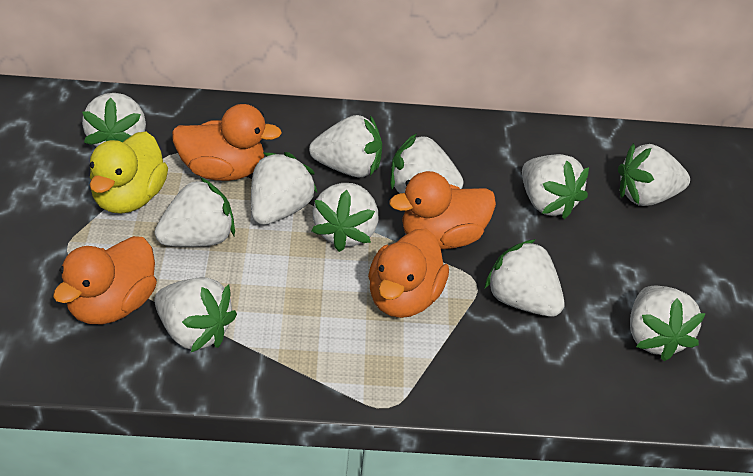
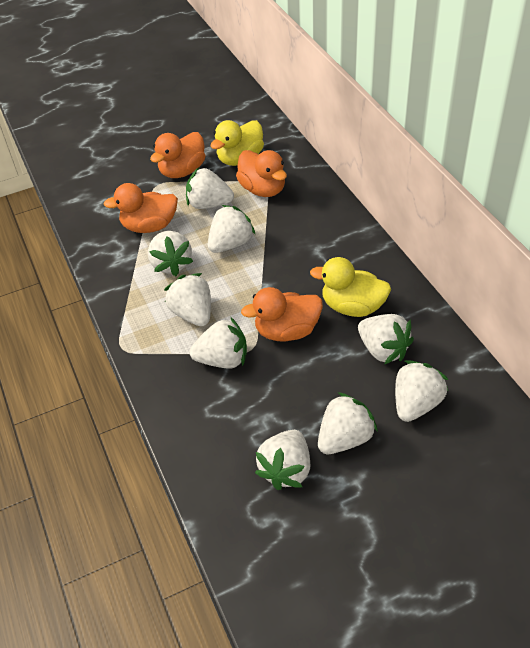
white strawberry: [82,93,146,147] [154,277,237,352] [155,177,235,247] [251,152,318,225] [309,115,382,177] [312,183,379,252] [390,133,464,193] [484,239,564,317] [522,154,589,220] [618,143,690,206] [630,286,706,362] = 11 -> [148,231,193,276] [164,273,211,326] [186,167,234,209] [190,317,247,368] [208,205,256,253] [255,430,310,490] [318,392,378,454] [358,314,414,365] [395,360,448,422] = 9
yellow duck: [90,131,168,214] = 1 -> [211,120,264,166] [310,257,391,317] = 2

